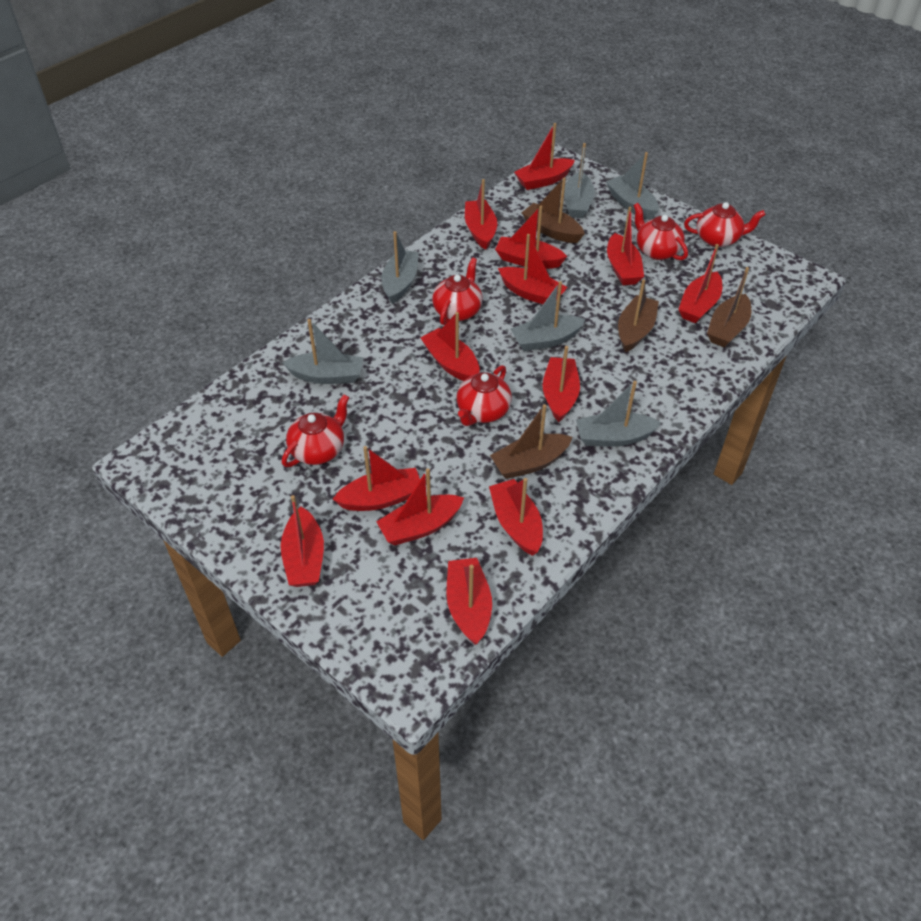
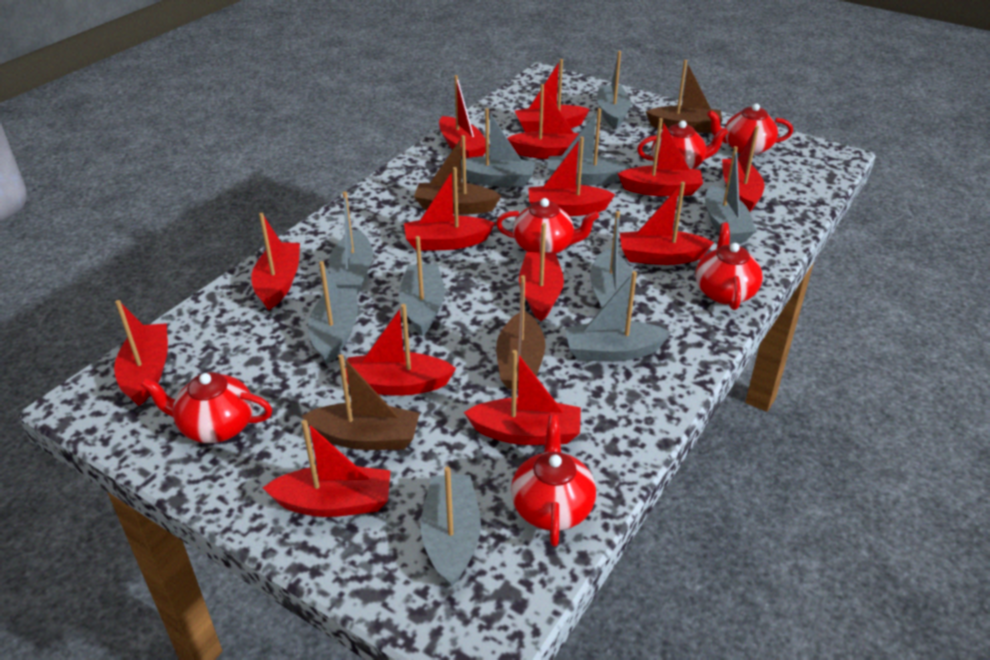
grey boat: [282,319,363,384] [382,231,419,304] [511,281,586,351] [564,143,595,218] [576,381,661,447] [606,152,659,219] = 6 -> [308,261,358,363] [329,191,373,295] [399,236,445,336] [420,467,481,588] [461,108,535,187] [547,108,631,185] [565,271,671,362] [590,211,635,314] [597,51,631,129] [705,146,756,244] = 10
red boat: [281,495,324,587] [333,446,420,511] [376,468,464,545] [421,312,480,381] [446,558,492,645] [465,179,497,250] [489,478,543,556] [495,206,567,269] [498,234,568,304] [514,123,575,190] [543,346,580,422] [607,207,644,285] [678,244,722,323] = 13 -> [114,300,168,406] [251,213,300,310] [262,420,390,517] [346,304,456,396] [404,167,495,250] [439,75,490,158] [464,350,581,445] [507,84,579,159] [515,59,590,132] [519,223,564,321] [528,136,615,216] [618,118,703,196] [620,182,714,265] [722,126,764,212] = 14
red teapot: [282,394,349,467] [432,258,483,325] [457,365,512,426] [633,203,688,260] [684,202,766,247] = 5 -> [140,372,272,443] [496,198,599,253] [511,415,596,547] [637,120,729,169] [696,223,763,310] [707,103,793,156] = 6

